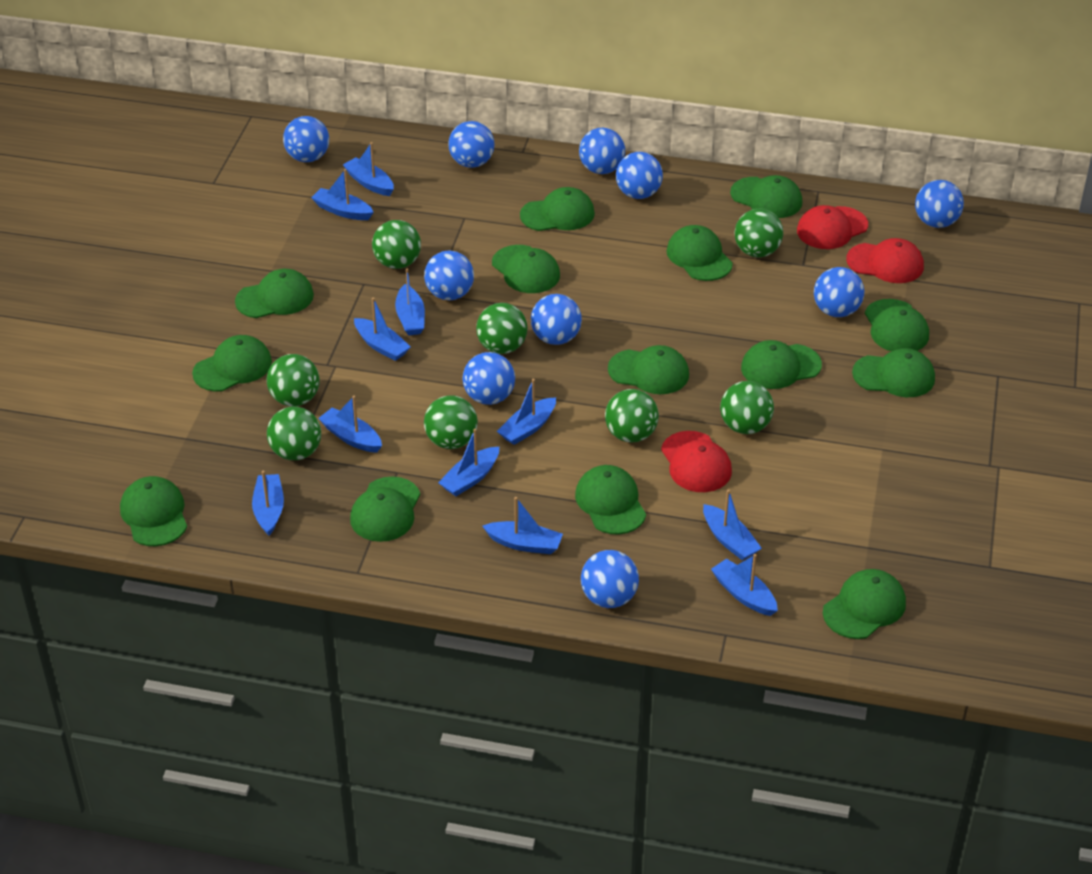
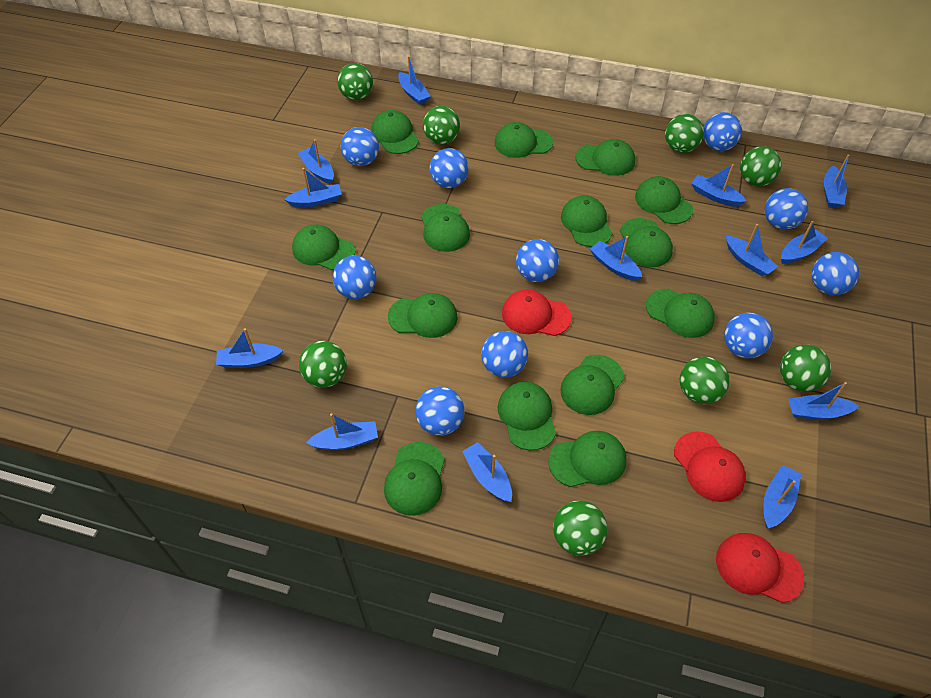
blue boat: [252,471,284,536] [311,169,374,220] [318,396,382,453] [343,142,394,196] [354,297,411,361] [395,268,425,336] [438,429,499,496] [483,497,563,554] [497,379,556,445] [703,489,762,560] [711,554,778,616] = 11 -> [216,328,283,368] [284,168,342,207] [298,139,334,184] [306,413,378,450] [398,56,430,105] [462,442,512,502] [590,236,642,281] [691,164,747,207] [726,224,778,276] [764,465,801,528] [781,221,828,264] [788,382,859,420] [824,154,850,208] = 13

